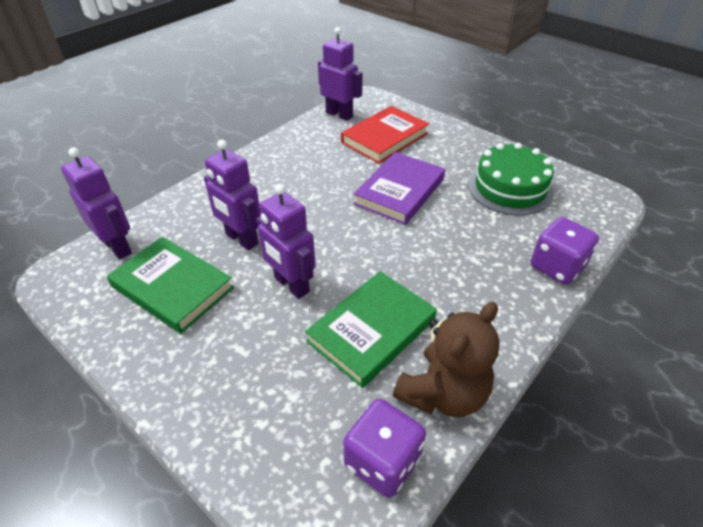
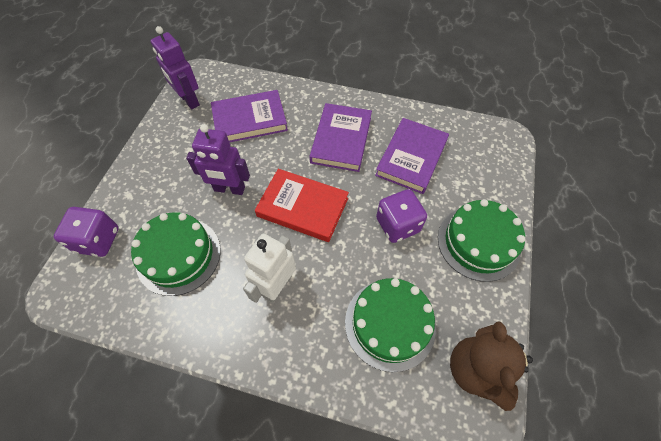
green book: [107,237,234,334] [305,271,437,388] = 2 -> none = 0
green cake: [468,143,554,215] = 1 -> [131,212,220,296] [345,278,436,372] [438,199,525,282] = 3
purple book: [353,152,445,225] = 1 -> [211,90,288,143] [310,103,372,172] [375,118,449,194] = 3
purple robot: [61,147,132,259] [204,140,261,250] [256,184,316,299] [318,27,363,121] = 4 -> [151,26,200,109] [186,124,250,195] = 2
white robot: none = 0 -> [243,233,296,303] = 1

